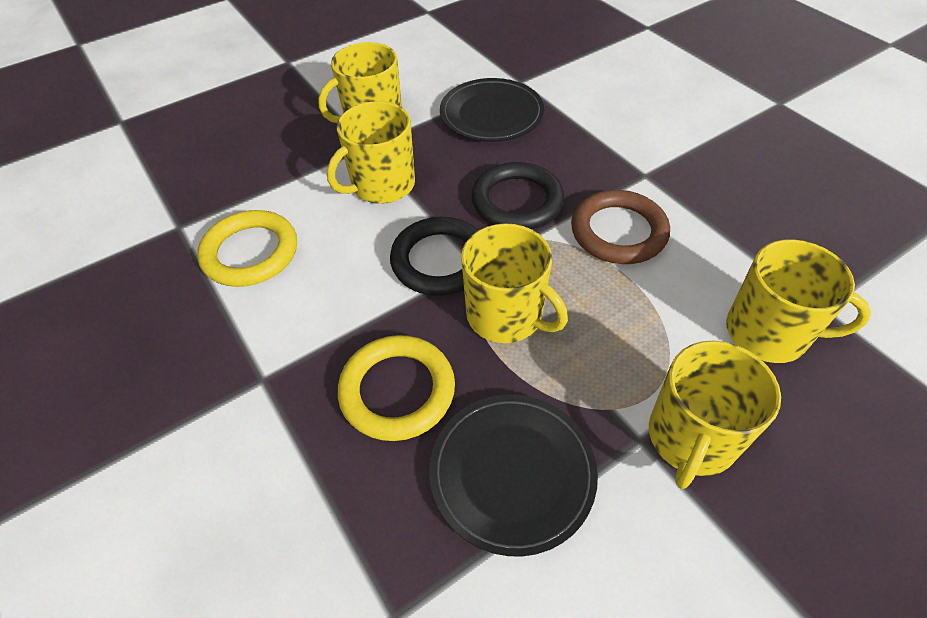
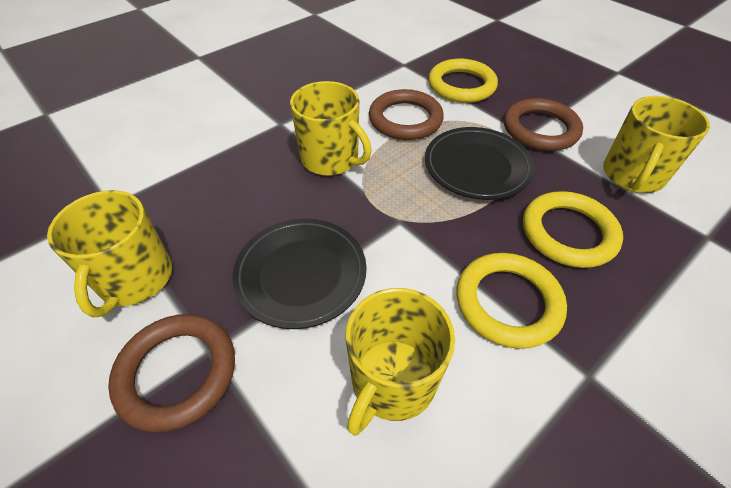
black ring: [390,217,478,296] [471,162,564,229] = 2 -> none = 0
brown ring: [571,190,670,264] = 1 -> [108,314,235,432] [369,89,444,140] [504,98,583,151] = 3
yellow mug: [318,42,402,123] [327,101,415,204] [461,223,568,343] [649,340,781,489] [726,239,871,363] = 5 -> [47,190,172,317] [290,81,371,176] [346,288,455,435] [603,96,710,193] = 4
yellow ring: [197,210,297,287] [338,335,455,441] = 2 -> [428,59,498,103] [456,253,567,349] [523,191,623,268] = 3

